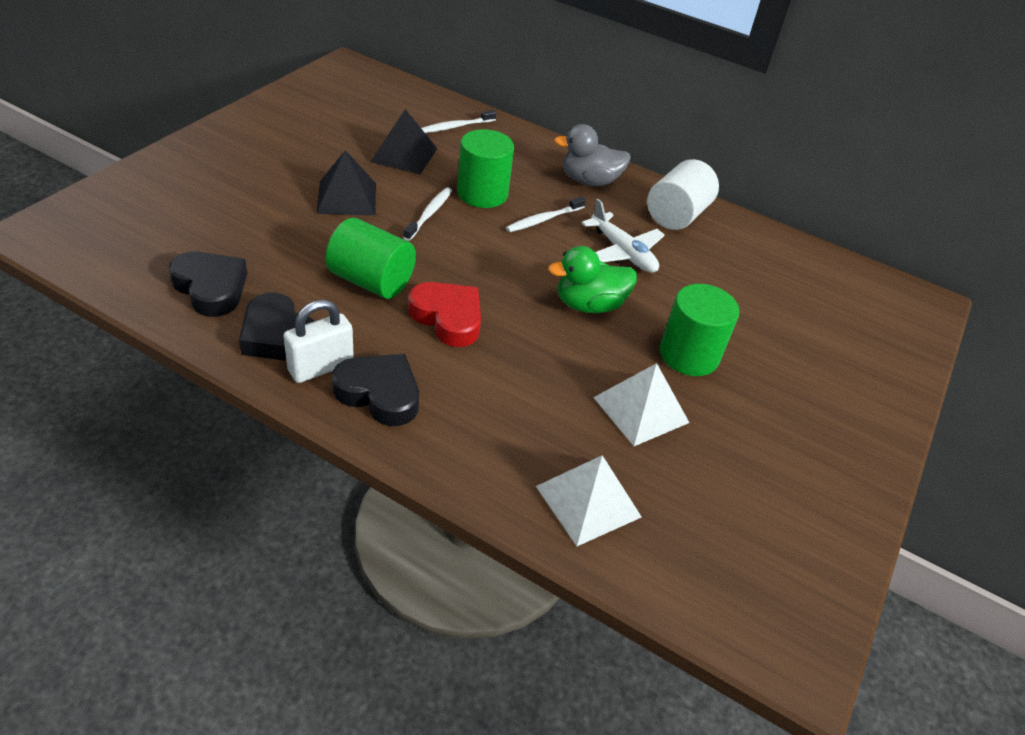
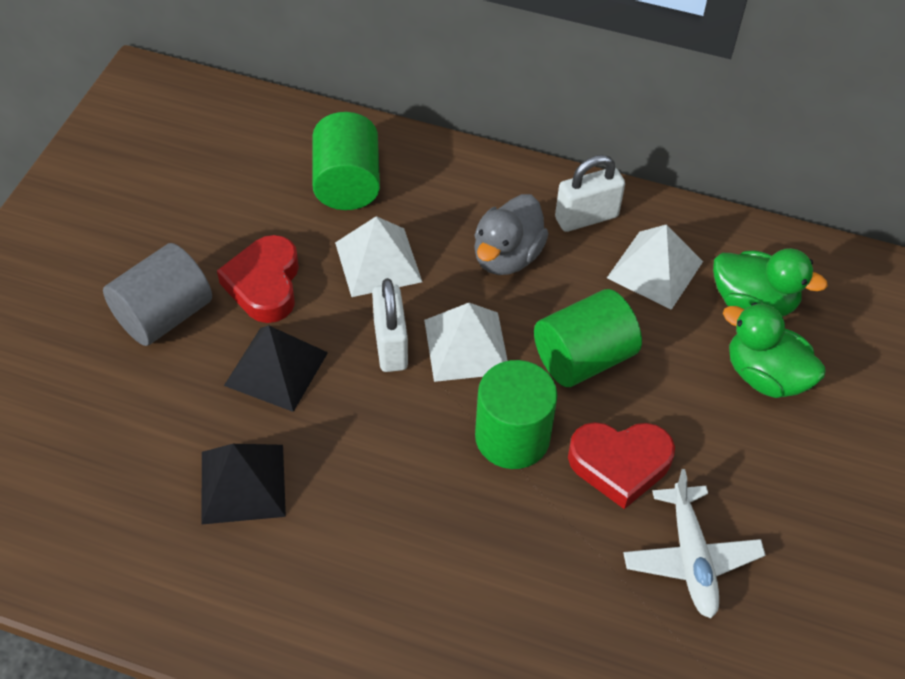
black heart: [168,252,247,317] [239,292,315,361] [332,354,419,426] = 3 -> none = 0
green duck: [548,246,637,313] = 1 -> [713,248,828,317] [723,303,826,398] = 2
grey cylinder: none = 0 -> [103,243,212,346] = 1
red heart: [408,282,481,347] = 1 -> [217,235,299,323] [568,422,675,509] = 2
white cylinder: [647,159,719,230] = 1 -> none = 0
white padlock: [283,300,354,383] = 1 -> [372,278,408,372] [555,155,625,232] = 2
white pyramid: [536,455,642,546] [593,363,689,446] = 2 -> [335,216,422,297] [424,303,508,382] [607,224,703,310] = 3
white toothbrush: [403,187,452,241] [421,110,496,133] [506,196,586,232] = 3 -> none = 0

